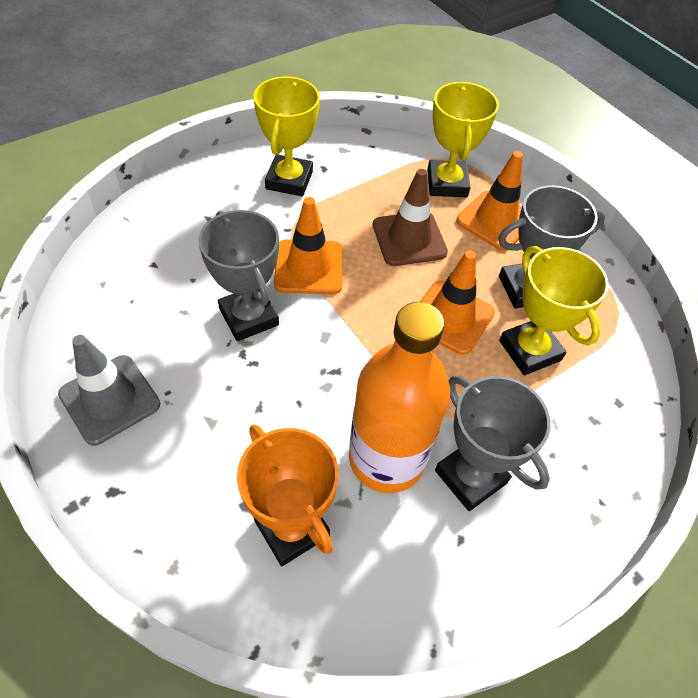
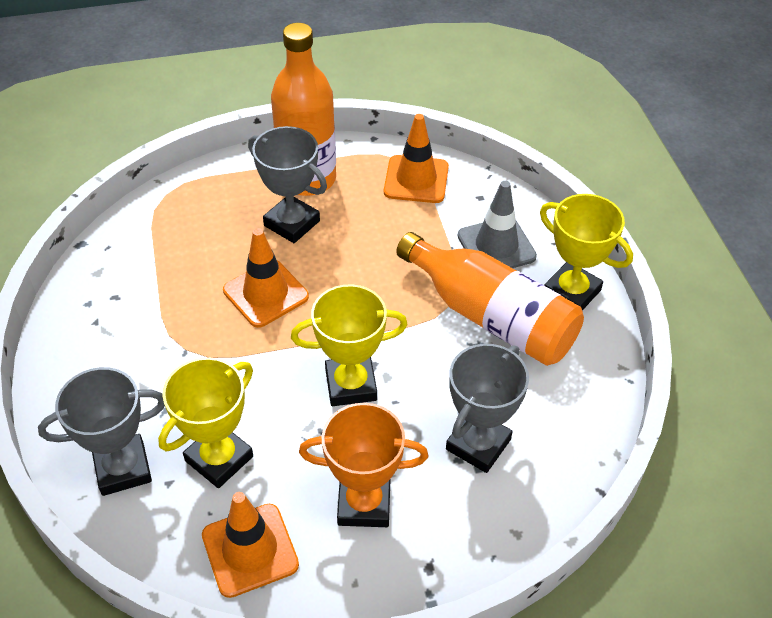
brown traffic cone: [373,169,448,266] = 1 -> none = 0
orange bottle: [349,302,450,493] = 1 -> [271,23,336,196] [396,232,584,366] = 2

